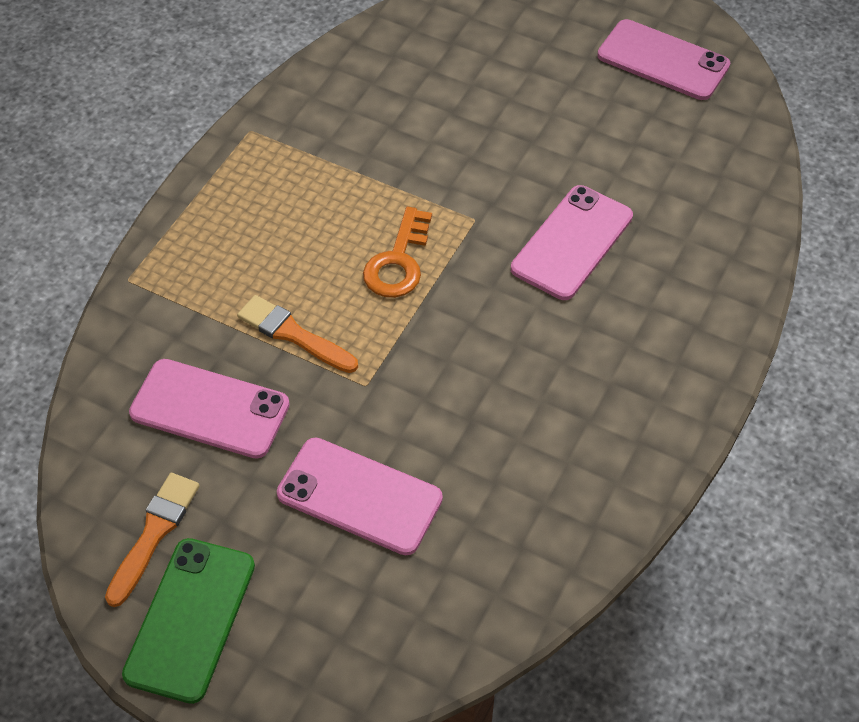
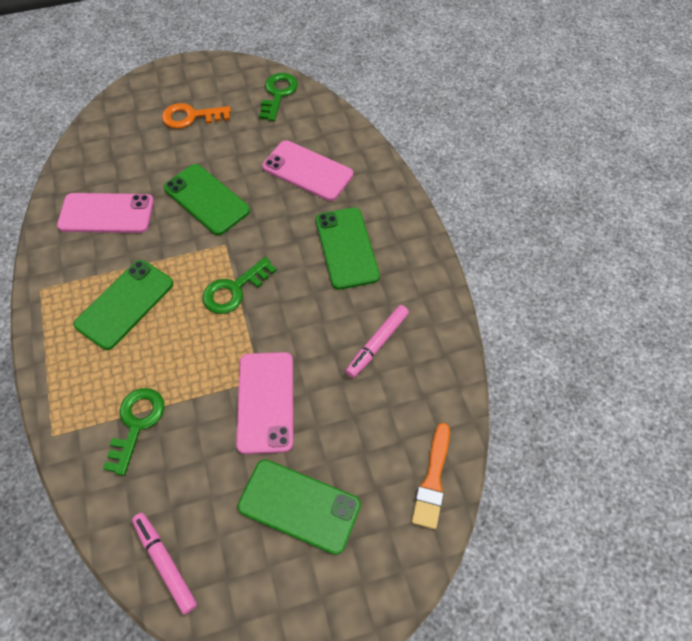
green key: none = 0 -> [103,388,164,476] [202,257,277,314] [259,73,298,121] = 3
green phone: [122,538,255,704] = 1 -> [73,260,173,350] [164,164,250,235] [238,459,361,555] [316,208,380,290] = 4
orange brush: [105,473,200,607] [237,295,358,373] = 2 -> [412,423,450,529] = 1
pink marker: none = 0 -> [132,513,197,615] [346,305,409,378] = 2
pink phone: [129,359,290,459] [277,438,443,555] [511,185,633,300] [597,19,730,100] = 4 -> [57,193,154,233] [236,352,293,454] [262,140,353,201] = 3

